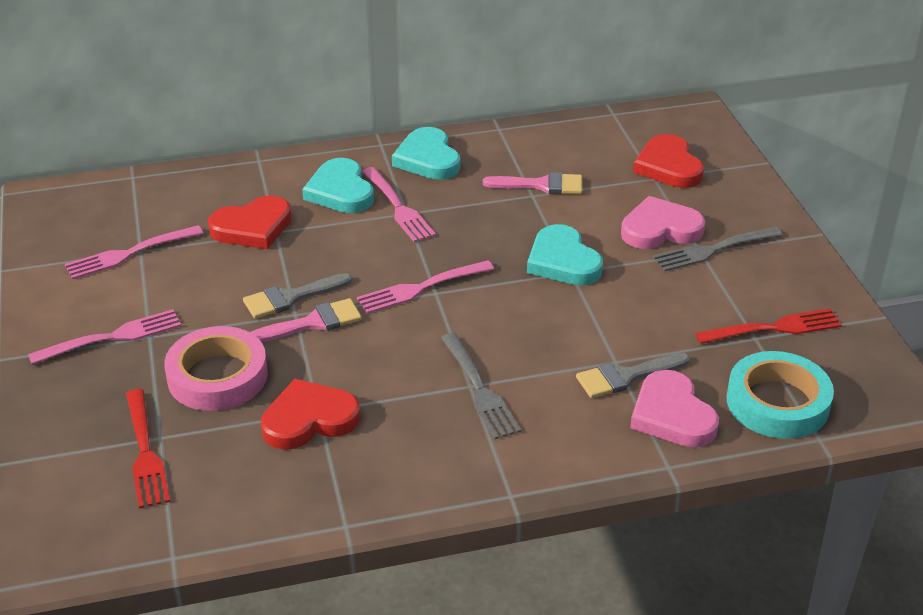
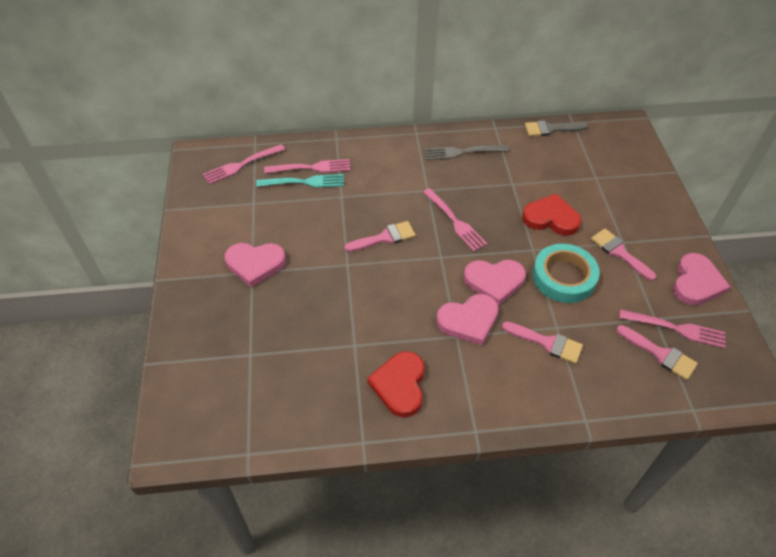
grey brush: [243,273,352,319] [576,353,690,398] = 2 -> [525,120,588,136] = 1
grey fork: [441,333,521,439] [653,227,783,271] = 2 -> [424,145,509,160] = 1
pink brush: [250,298,362,342] [483,172,582,194] = 2 -> [344,221,416,252] [502,321,583,364] [591,229,656,281] [616,325,698,380] = 4
pink heart: [621,196,705,249] [630,370,719,447] = 2 -> [225,243,286,287] [436,294,499,345] [464,260,526,306] [673,253,730,305] = 4
pink tape: [164,326,268,411] = 1 -> none = 0
red fork: [126,389,170,509] [695,309,842,344] = 2 -> none = 0
red heart: [208,195,291,249] [261,379,361,450] [633,134,704,188] = 3 -> [367,351,425,417] [522,194,581,236] = 2
turquoise fork: none = 0 -> [256,174,344,188] = 1
turquoise heart: [302,158,374,213] [392,127,460,180] [527,224,603,285] = 3 -> none = 0

